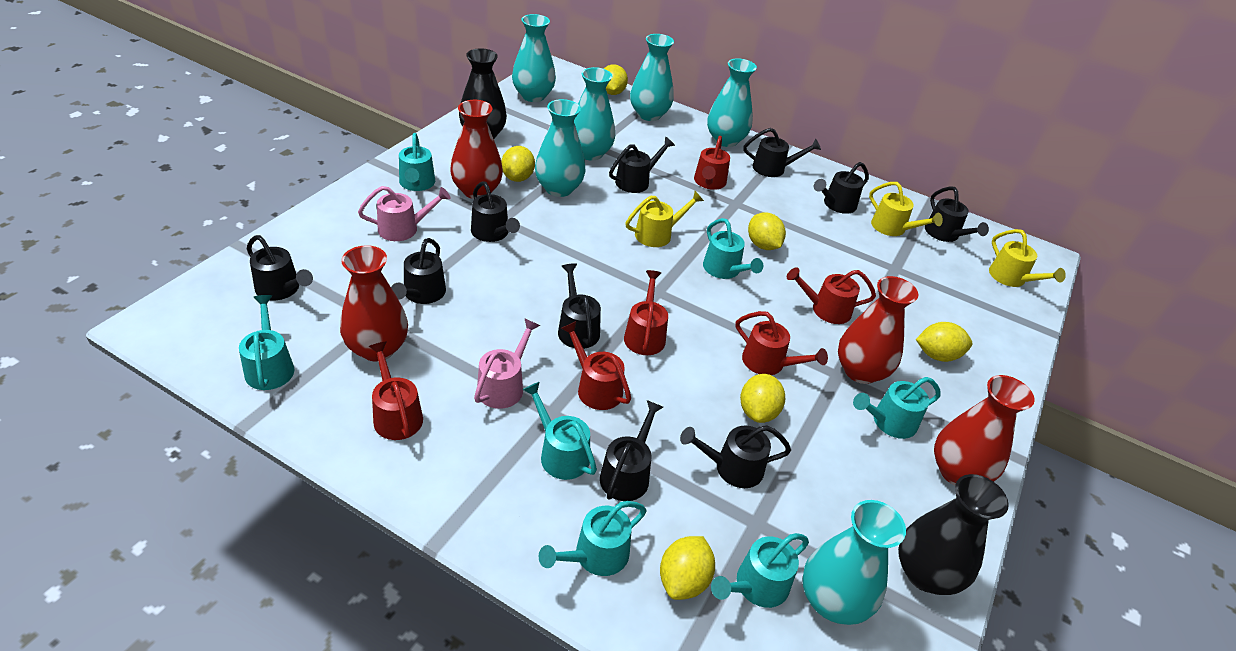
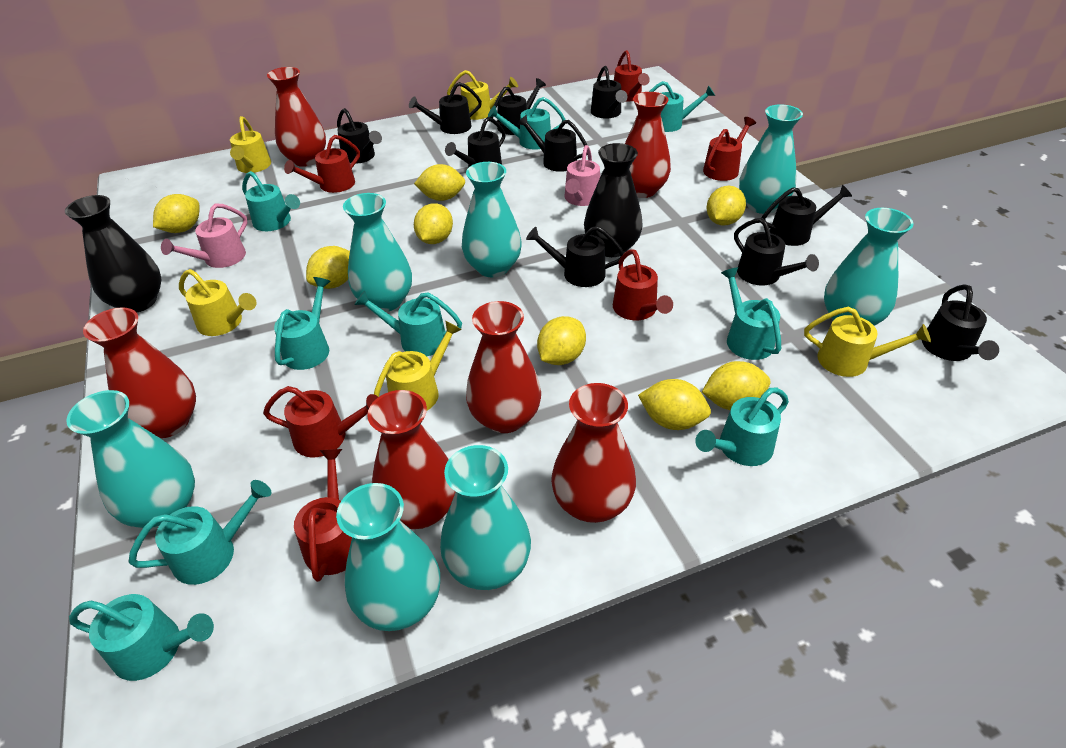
red vase: [340,245,408,361] [450,100,503,199] [838,276,918,384] [934,375,1035,485] = 4 -> [83,307,196,438] [267,67,326,167] [367,390,456,529] [466,301,541,433] [551,383,636,523] [625,92,671,198] = 6
turquoise vase: [512,14,556,102] [535,99,586,197] [574,67,615,160] [630,34,674,121] [707,58,757,147] [802,500,906,625] = 6 -> [66,390,195,528] [336,483,440,631] [343,193,412,312] [440,445,531,590] [462,162,522,278] [739,104,803,214] [824,208,913,326] = 7
turquoise watering can: [239,295,294,390] [399,133,435,191] [523,382,597,480] [539,501,646,576] [703,218,763,279] [711,533,809,608] [853,377,941,439] = 7 -> [69,594,214,681] [129,480,272,585] [242,171,300,231] [274,277,331,370] [354,290,462,356] [488,97,566,150] [649,81,715,132] [695,388,789,466] [721,267,781,360] = 9
yellow lemon: [501,146,535,182] [604,64,628,95] [660,536,715,600] [740,374,785,423] [748,212,786,250] [916,322,972,362] = 6 -> [153,194,199,233] [306,246,350,289] [414,164,465,201] [414,203,453,244] [537,316,586,365] [638,379,711,430] [702,361,770,410] [707,186,746,226] = 8
yellow watering can: [625,191,704,247] [869,182,943,236] [989,229,1066,287] = 3 -> [179,269,256,336] [230,116,271,173] [374,321,462,410] [447,70,518,120] [804,307,931,377] = 5

